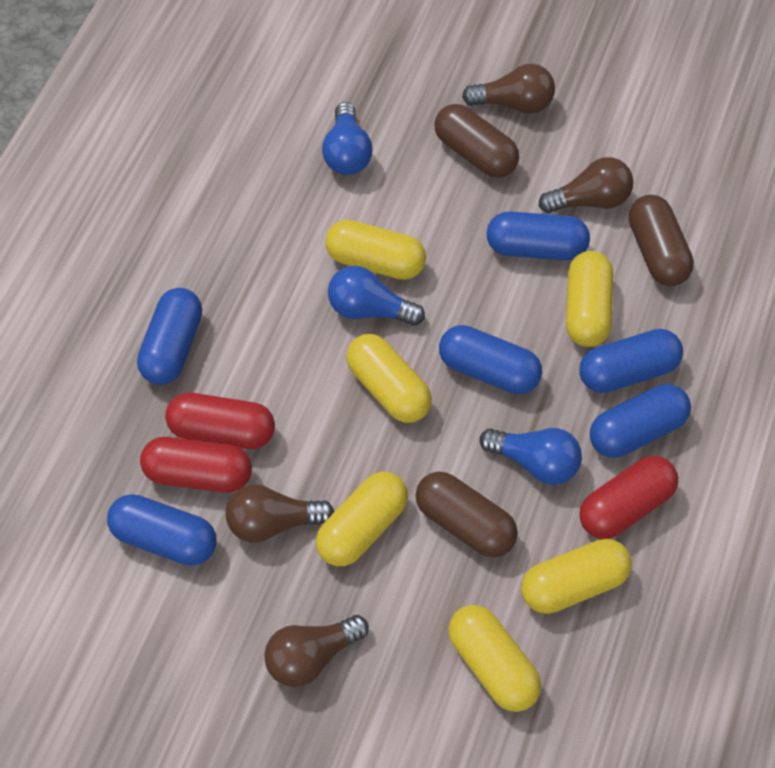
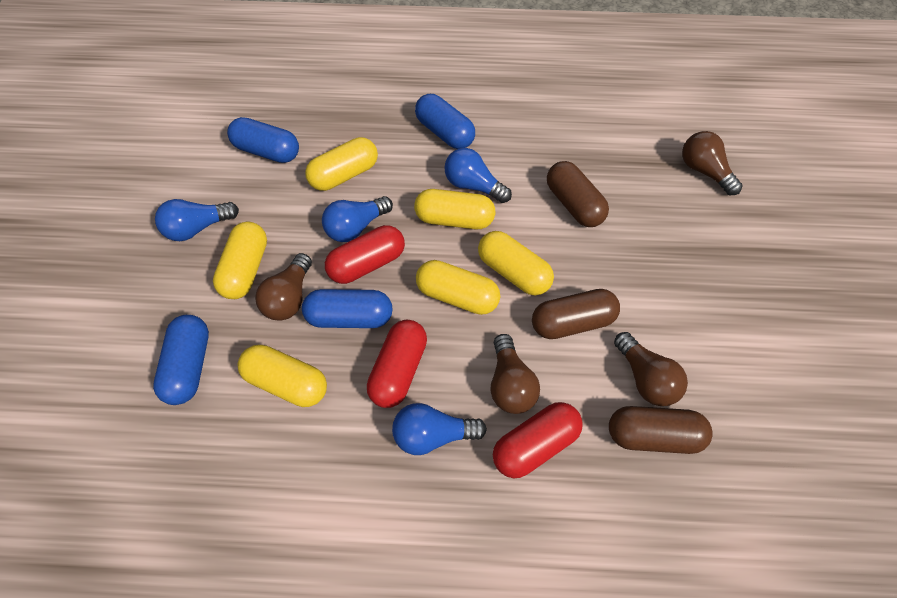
blue capsule: [107,494,217,566] [137,288,202,385] [439,325,542,394] [487,211,590,260] [579,329,683,393] [590,384,691,458] = 6 -> [153,315,209,405] [227,117,299,163] [302,289,393,328] [415,94,475,149] = 4
blue light bulb: [322,102,372,175] [328,266,425,326] [480,428,582,485] = 3 -> [155,199,239,241] [322,196,393,242] [392,403,487,455] [444,148,512,203] = 4

